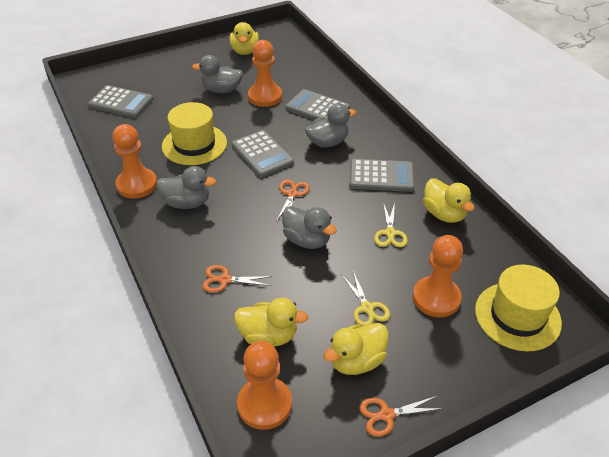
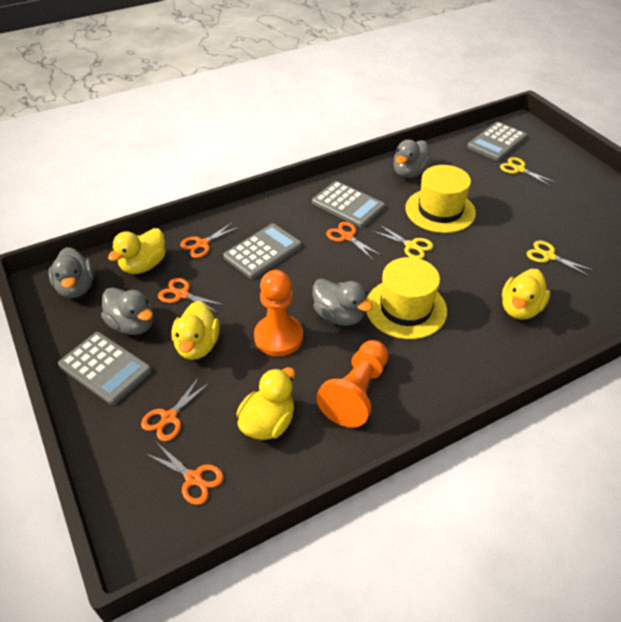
orange pawn: [112,124,157,199] [237,341,292,430] [248,40,282,107] [413,235,463,317] = 4 -> [254,270,303,356] [316,340,388,428] = 2
orange scissors: [202,265,273,293] [277,179,310,220] [359,396,443,437] = 3 -> [141,376,211,441] [145,443,224,505] [158,278,224,313] [180,222,239,258] [326,222,382,260] = 5
yellow scissors: [341,271,390,326] [374,203,408,247] = 2 -> [373,225,434,259] [500,157,556,186] [527,241,595,277] = 3

